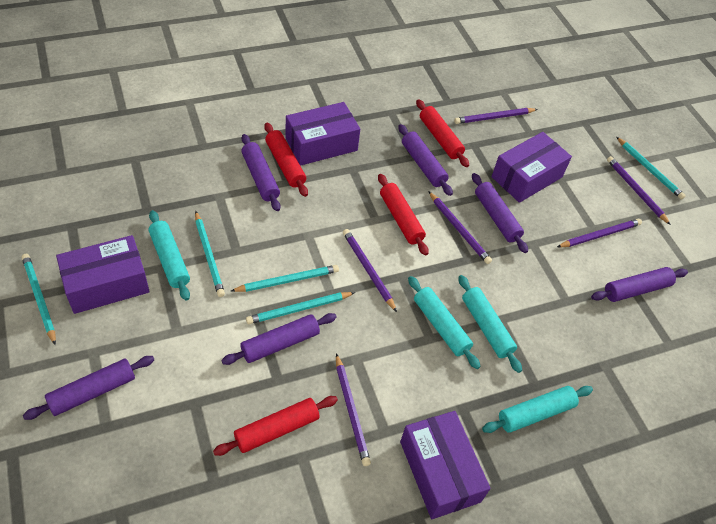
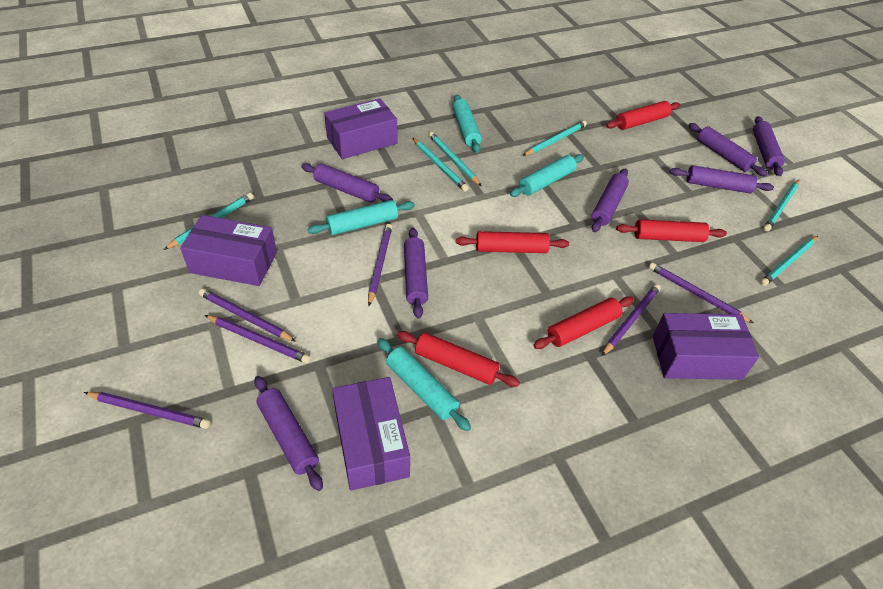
purple rolling pin: [23,356,154,420] [221,313,337,365] [241,134,280,211] [398,124,453,196] [472,173,528,253] [591,267,688,302] = 6 -> [254,376,323,491] [301,163,393,203] [404,228,428,319] [591,168,629,232] [670,165,774,194] [688,123,767,176] [753,116,785,176] = 7
red rolling pin: [213,396,338,456] [264,123,308,197] [378,174,429,255] [416,99,469,167] = 4 -> [397,331,520,387] [456,231,569,253] [533,296,634,349] [606,101,680,130] [616,219,727,242] = 5
turquoise pencil: [22,254,56,345] [195,211,225,297] [231,265,339,292] [246,292,355,324] [616,137,686,200] = 5 -> [164,193,253,250] [413,138,469,191] [428,132,481,186] [523,121,587,156] [760,236,818,286] [763,180,799,231] = 6

